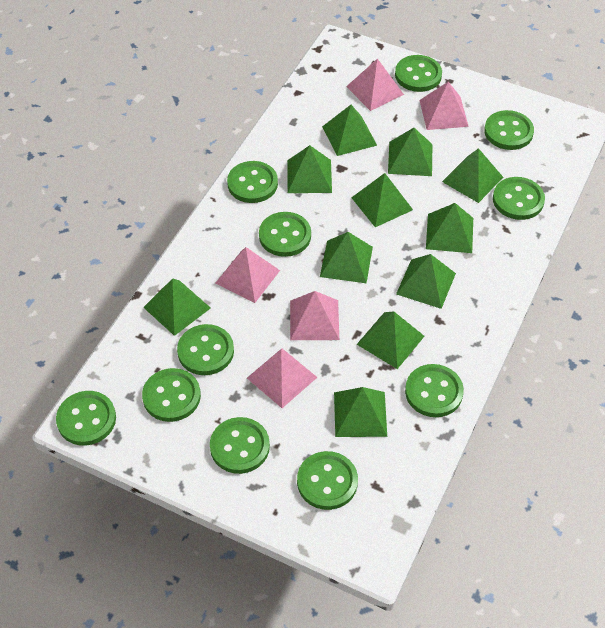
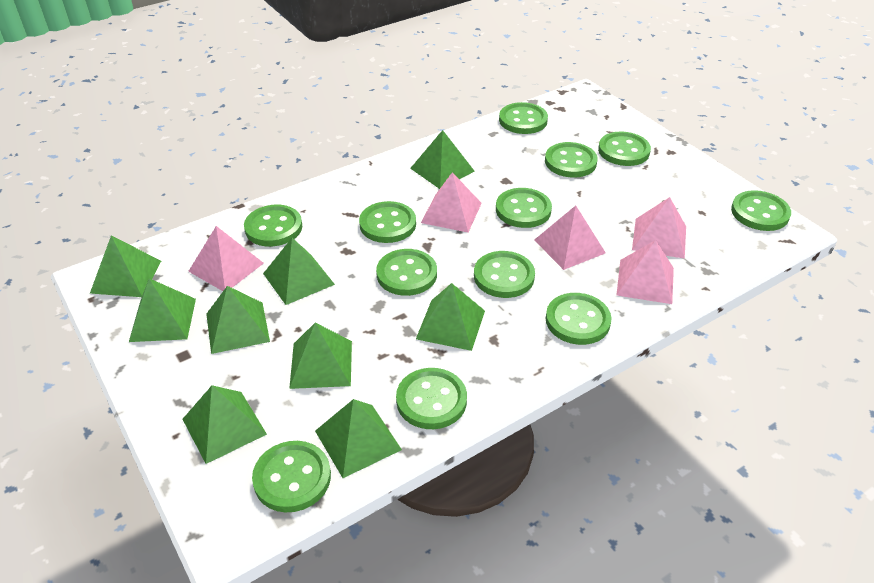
green button: [56,391,116,446] [142,368,201,422] [177,324,234,375] [210,417,270,474] [227,161,278,203] [259,212,311,257] [297,451,358,510] [395,55,442,92] [405,364,464,417] [484,110,534,150] [493,177,545,220] = 11 -> [244,205,302,246] [252,441,331,512] [359,201,416,243] [376,249,437,296] [396,368,467,429] [474,251,535,298] [496,188,552,228] [499,102,548,134] [545,142,598,178] [546,293,612,345] [598,132,651,166] [731,190,791,231] = 12
green pyramid: [143,278,211,336] [287,145,332,193] [320,232,373,283] [322,105,377,156] [334,387,387,437] [351,173,413,227] [357,312,425,369] [388,128,432,176] [396,254,456,309] [426,203,473,253] [442,148,503,203] = 11 -> [90,235,161,297] [129,278,196,342] [182,385,267,464] [206,286,270,354] [263,238,335,305] [289,323,352,389] [315,399,402,478] [410,130,474,189] [416,283,485,351] = 9

